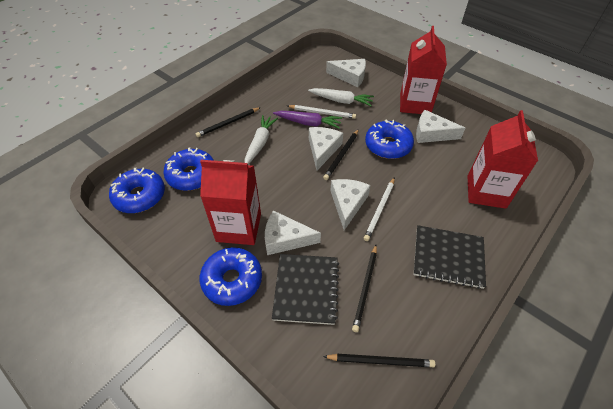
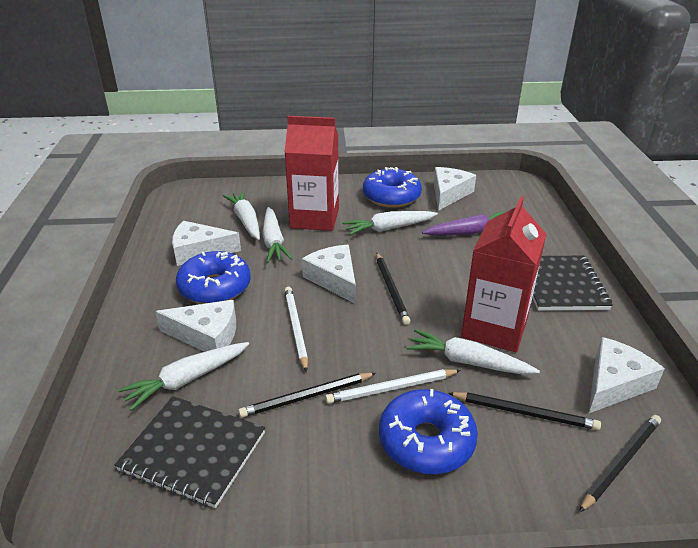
blue donut: [109,168,165,213] [163,147,214,191] [200,247,262,306] [365,119,414,159] = 4 -> [176,251,251,304] [363,167,422,208] [379,389,478,474] = 3
red carton: [200,160,261,245] [400,26,447,114] [467,110,538,209] = 3 -> [285,116,339,231] [461,197,546,352] = 2
white carrot: [245,115,278,164] [308,88,374,106] = 2 -> [118,342,249,411] [223,191,260,240] [262,207,293,263] [342,211,438,235] [406,329,540,375] = 5

